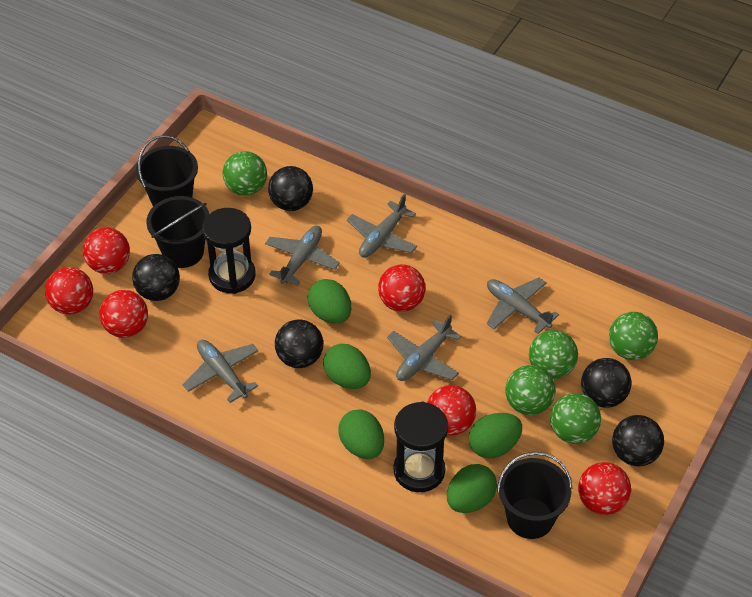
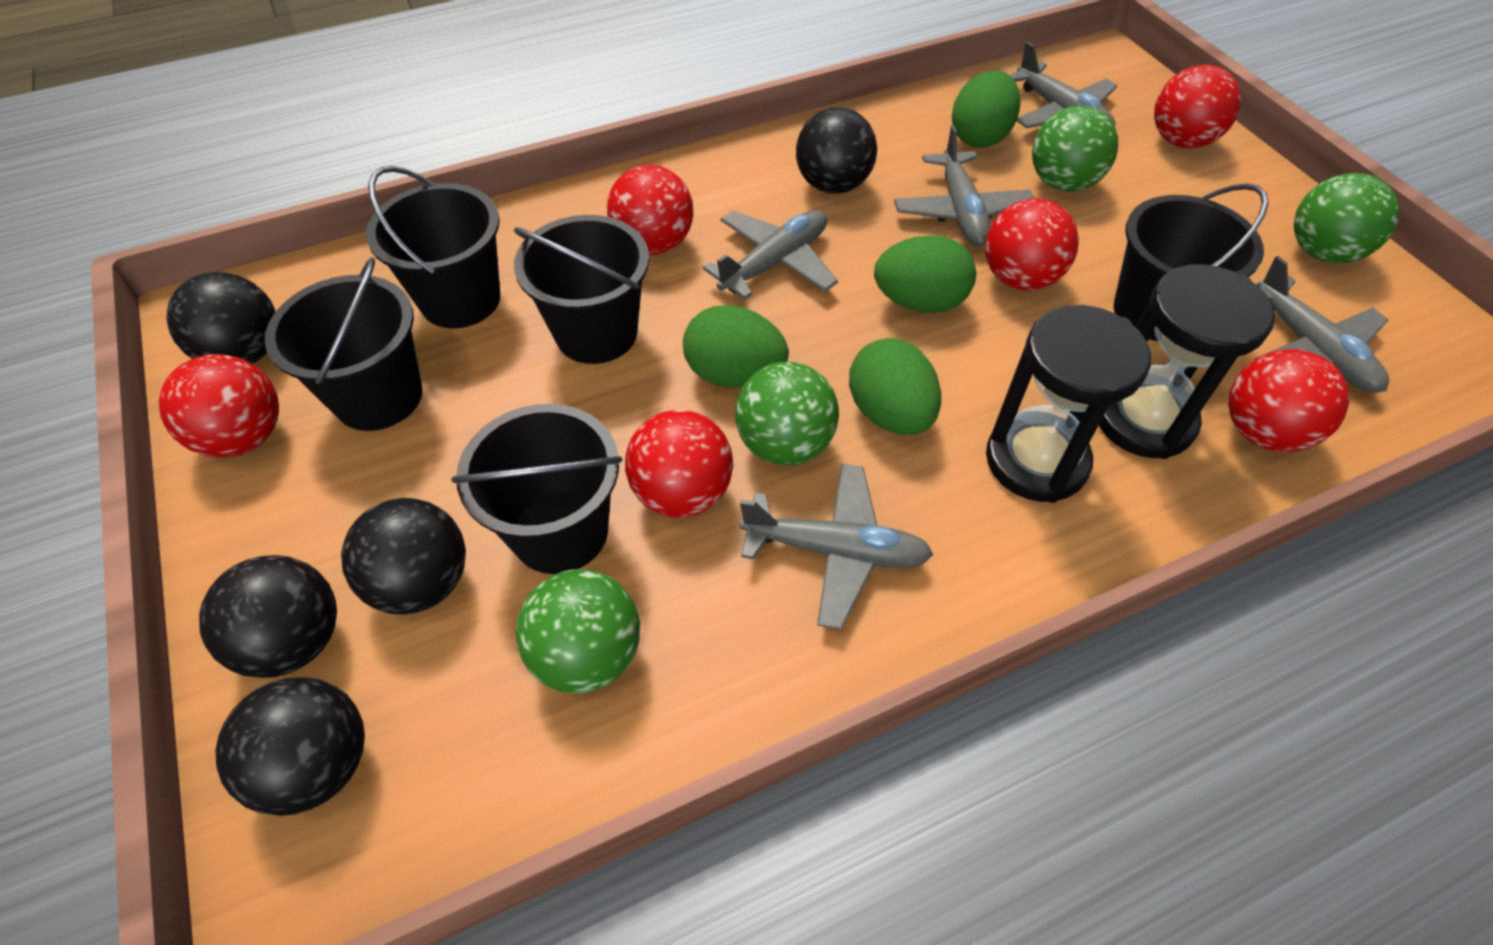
black bucket: [136,135,198,207] [146,196,209,268] [497,451,573,539] = 3 -> [265,257,422,431] [366,166,500,328] [451,404,622,574] [514,215,649,364] [1114,183,1269,341] = 5
green ball: [222,151,267,196] [505,365,555,415] [529,330,578,379] [550,393,601,444] [609,312,658,360] = 5 -> [516,569,640,694] [735,362,839,466] [1032,105,1118,192] [1294,173,1399,264] = 4
green egg: [308,279,351,324] [323,344,371,389] [338,409,384,459] [447,464,497,513] [469,413,522,458] = 5 -> [683,305,789,388] [849,338,941,435] [874,235,976,313] [952,70,1020,148] = 4

